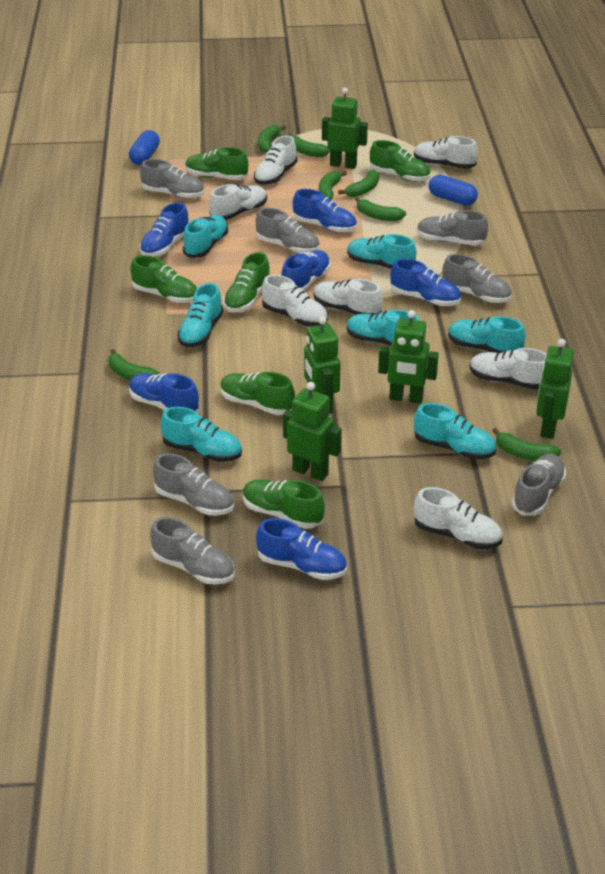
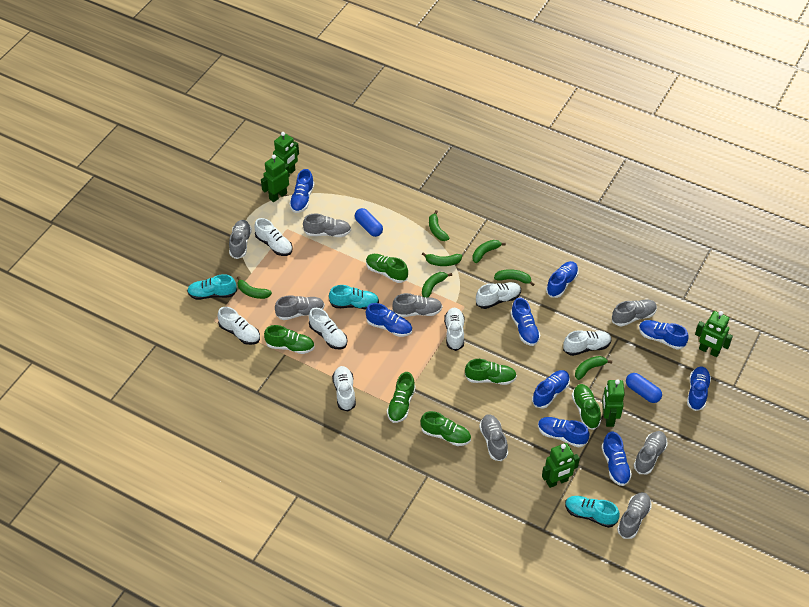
blue shoe: [129,373,199,413] [139,202,188,256] [256,518,347,580] [281,250,331,291] [293,189,357,233] [390,259,461,306] = 6 -> [289,169,314,213] [366,303,412,337] [511,298,540,346] [532,370,570,409] [538,417,589,447] [546,261,579,298] [601,432,632,486] [639,320,689,350] [687,366,711,411] = 9
grey shoe: [140,159,205,199] [150,517,235,584] [153,453,234,516] [256,208,320,253] [417,210,488,246] [443,254,512,303] [512,454,566,516] = 7 -> [229,220,252,259] [275,295,325,320] [303,213,351,237] [392,293,442,317] [479,414,508,461] [612,299,657,326] [617,492,652,539] [634,431,667,474] = 8
turquoise shoe: [160,407,242,462] [177,283,224,347] [183,215,228,258] [347,234,417,269] [347,310,420,346] [414,403,496,459] [448,316,526,353] = 7 -> [187,274,237,300] [329,285,379,309] [565,496,620,528] = 3

